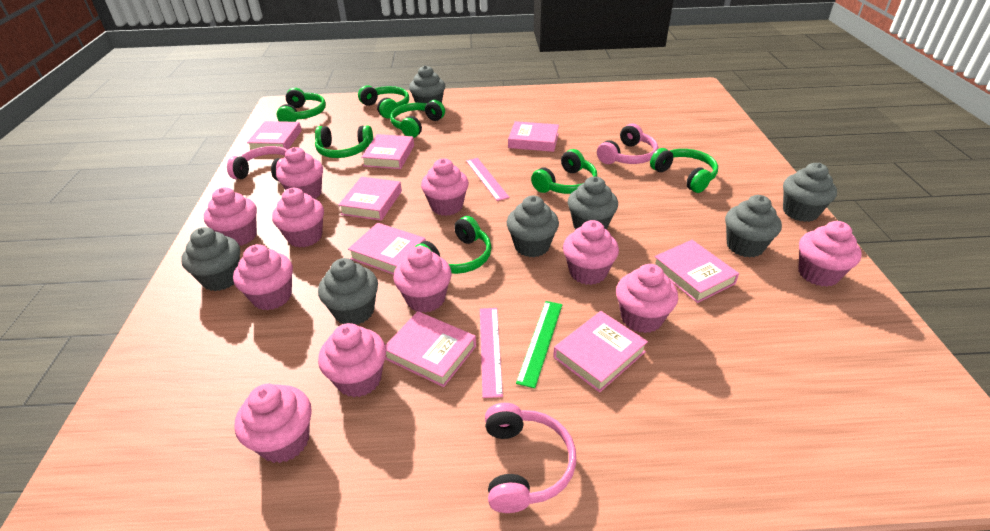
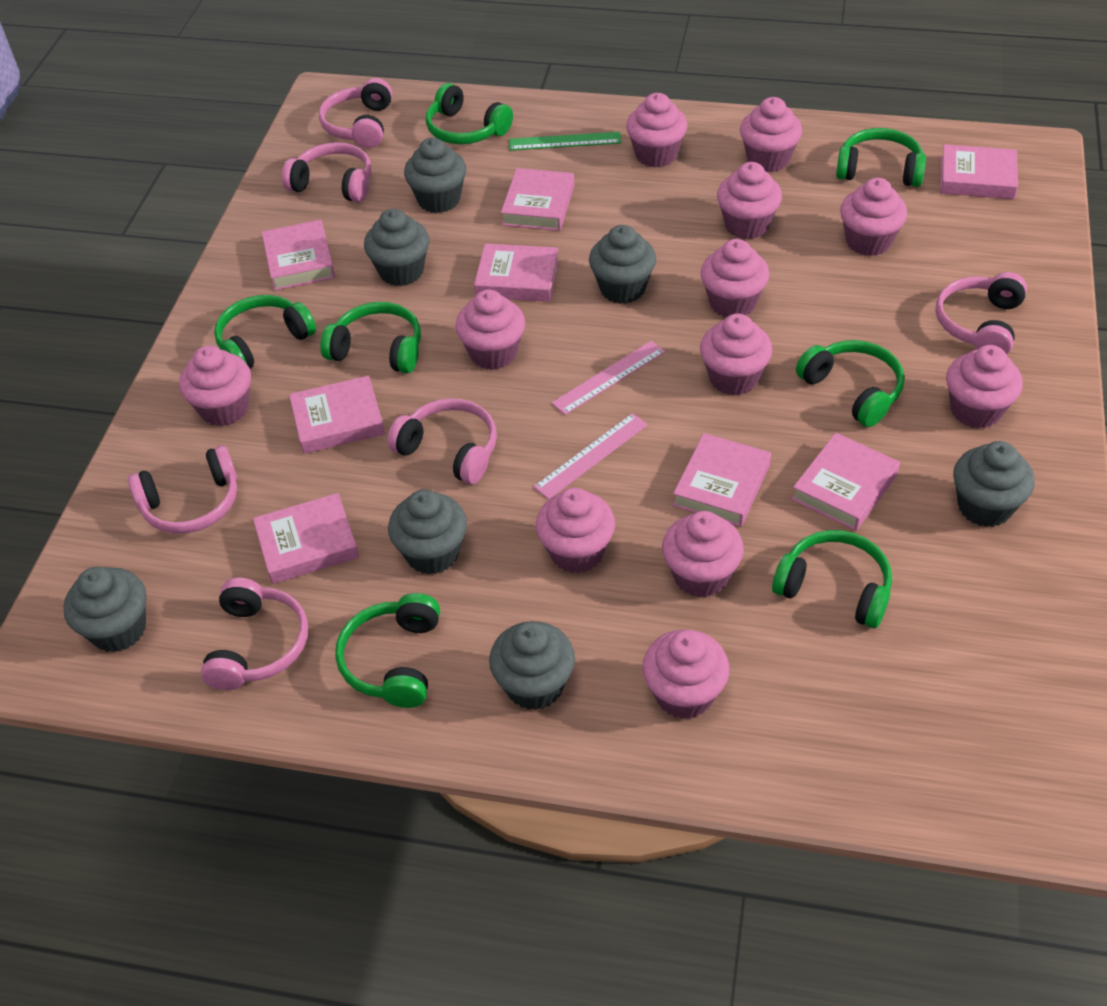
pink cupcake: [204,187,257,246] [233,244,293,310] [235,384,312,463] [272,188,324,248] [276,147,323,199] [318,323,386,397] [393,246,452,313] [421,158,469,216] [563,220,619,285] [616,264,678,333] [798,221,862,287] = 11 -> [179,346,251,426] [455,290,525,370] [536,488,615,573] [626,93,688,168] [642,629,729,719] [662,511,744,598] [700,239,770,317] [700,314,772,395] [717,162,782,239] [740,97,802,172] [840,178,907,256] [946,345,1023,428] = 12
pink headphones: [227,146,287,181] [485,403,576,513] [597,124,658,164] = 3 -> [128,445,237,534] [201,578,308,690] [282,142,371,202] [319,78,392,148] [387,398,497,484] [936,272,1027,355] = 6

